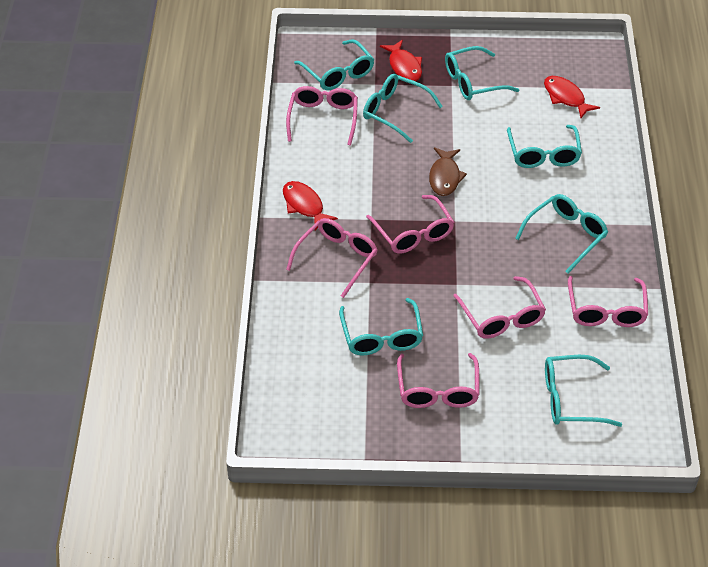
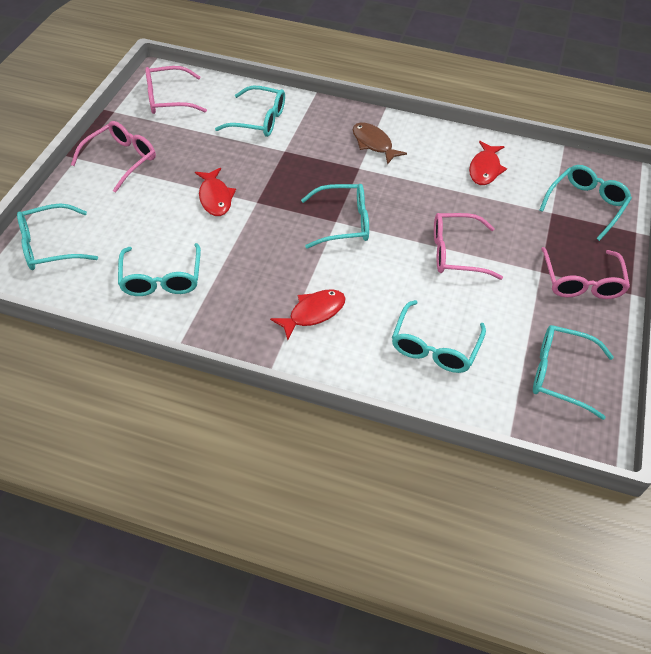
pink glasses: [286,86,358,146] [286,218,378,298] [366,195,454,254] [397,353,480,408] [453,276,546,338] [568,276,648,327] = 6 -> [71,121,156,193] [145,66,207,114] [434,213,503,280] [541,247,630,299] = 4

